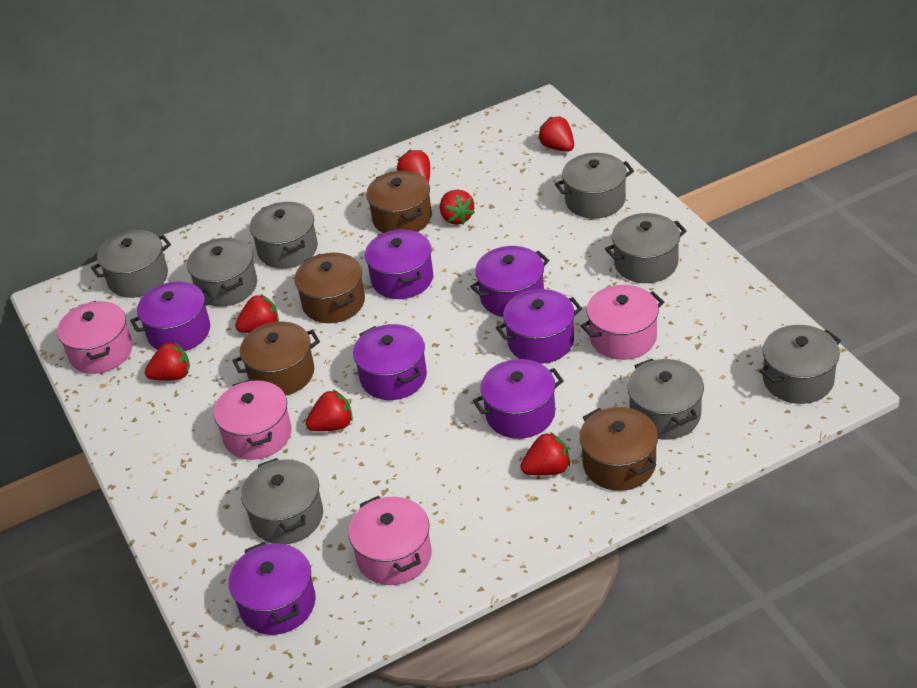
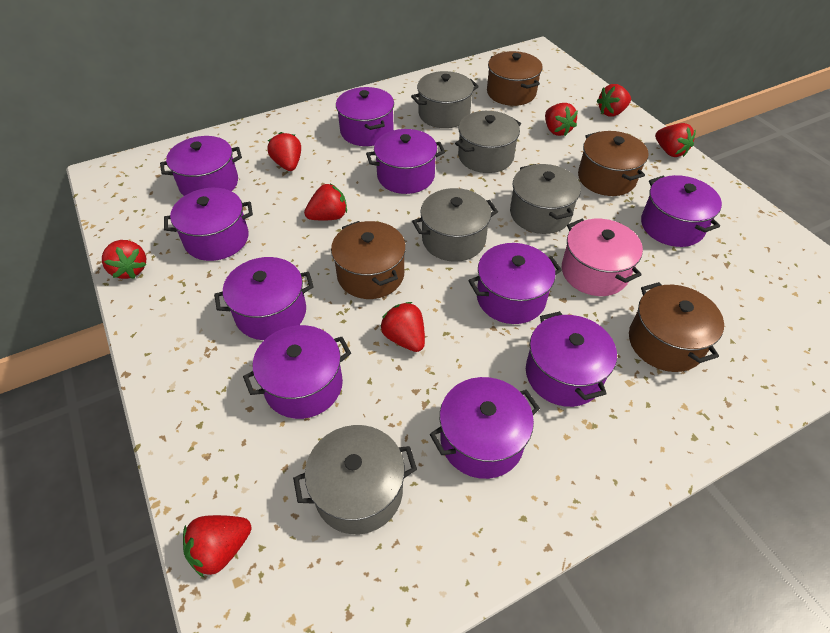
grey pot: [91,230,171,298] [187,238,257,307] [241,458,323,544] [250,202,318,269] [555,153,634,218] [605,213,687,283] [627,359,704,439] [759,325,841,404] = 8 -> [293,425,417,534] [411,71,479,128] [412,188,498,262] [455,111,521,173] [510,164,581,234] = 5
pink pot: [57,301,133,374] [213,379,292,460] [348,496,432,585] [581,285,664,360] = 4 -> [562,219,643,296] = 1
purple pot: [130,282,214,351] [229,542,316,635] [353,324,427,400] [365,230,433,299] [470,246,549,317] [473,359,564,439] [496,289,582,364] = 7 -> [160,136,242,196] [164,188,253,261] [214,257,314,340] [243,325,351,419] [336,87,394,146] [366,129,445,194] [430,377,540,479] [468,243,562,324] [526,311,617,407] [641,175,722,247] = 10
red strawberry: [145,341,190,381] [235,294,279,333] [306,390,353,431] [397,150,430,183] [440,189,475,225] [520,432,570,476] [538,116,574,152] = 7 -> [102,240,147,279] [183,515,251,577] [267,132,301,171] [304,183,347,220] [380,302,425,352] [545,103,578,136] [597,84,631,117] [655,123,696,157] = 8

